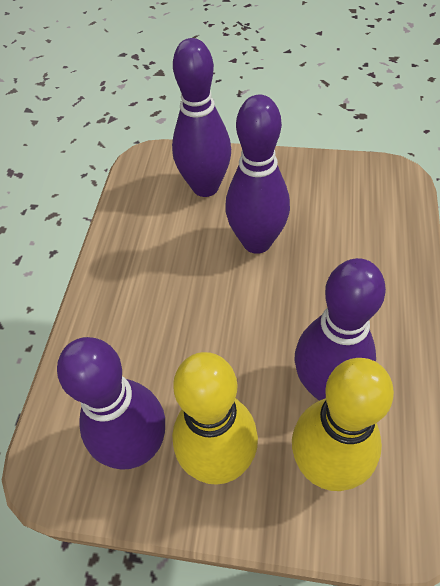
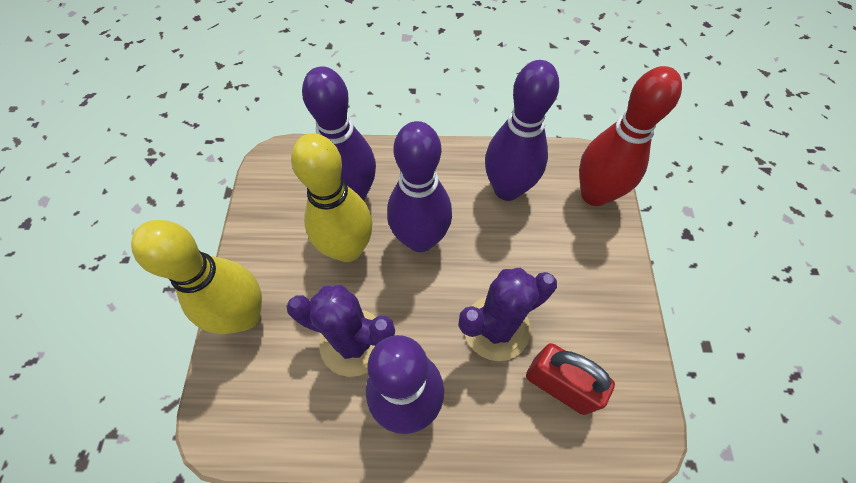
purple cactus: none = 0 -> [286,285,395,377] [459,268,557,361] = 2
red bowling pin: none = 0 -> [579,66,682,206] = 1
red padlock: none = 0 -> [526,343,615,415] = 1

